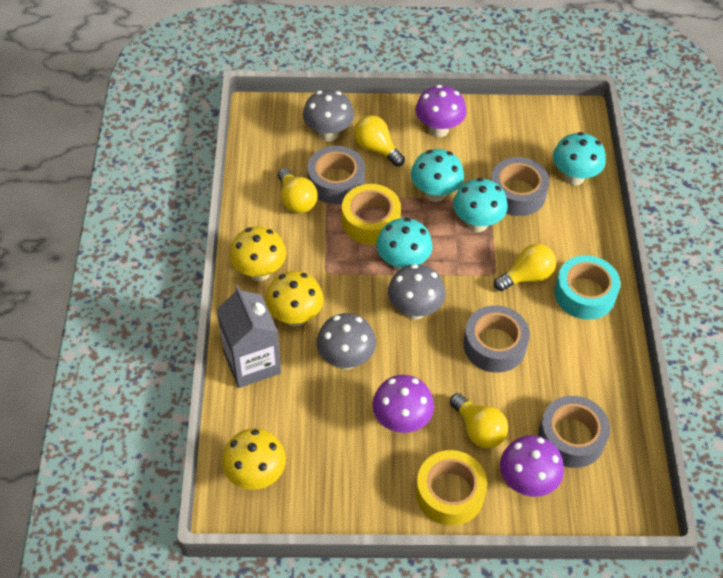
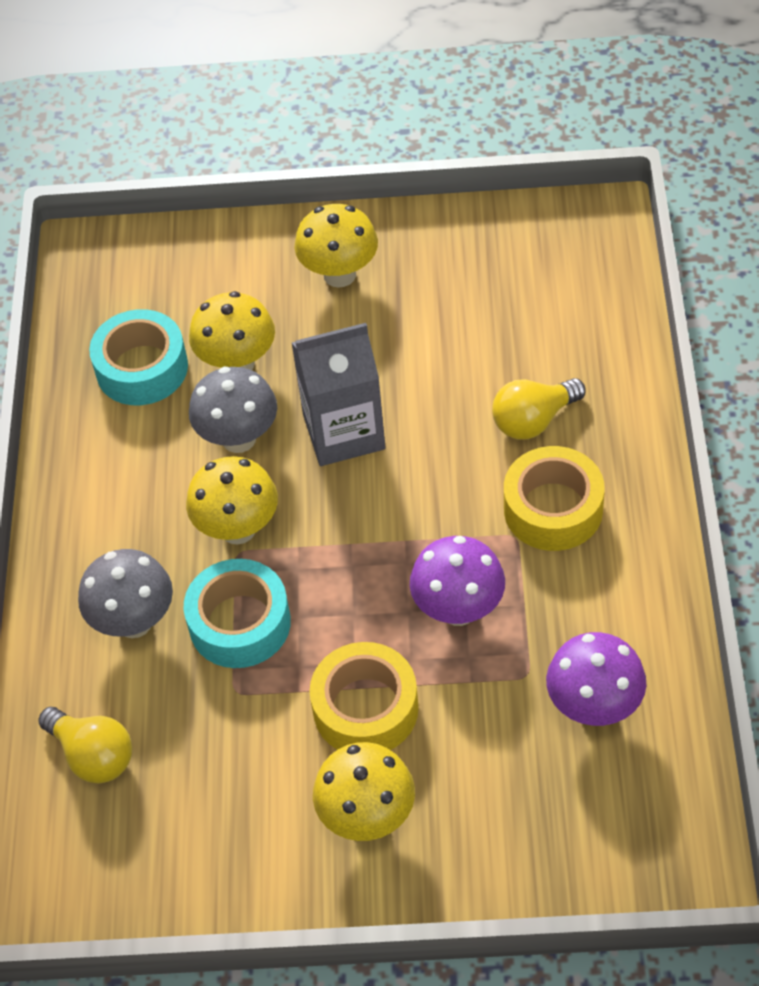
grey mushroom: [303,90,354,141] [317,313,376,370] [388,264,446,320] = 3 -> [78,549,173,638] [189,367,277,453] = 2
grey tape: [307,146,365,204] [463,305,530,373] [491,157,549,216] [538,396,610,468] = 4 -> none = 0
purple mushroom: [372,375,434,433] [415,85,467,137] [500,435,564,497] = 3 -> [410,536,505,626] [546,632,646,726] = 2
turquoise mushroom: [376,218,432,271] [411,149,464,202] [453,178,508,232] [553,132,606,185] = 4 -> none = 0
turquoise tape: [554,255,621,320] = 1 -> [89,309,188,405] [184,559,291,668] = 2
yellow light bulb: [278,168,318,213] [354,115,405,167] [450,393,508,448] [494,244,556,291] = 4 -> [38,707,132,784] [492,378,586,440] = 2
yellow mushroom: [222,429,286,490] [230,226,286,281] [265,271,324,327] = 3 -> [186,456,278,545] [189,291,275,370] [294,204,378,288] [313,742,415,841] = 4

